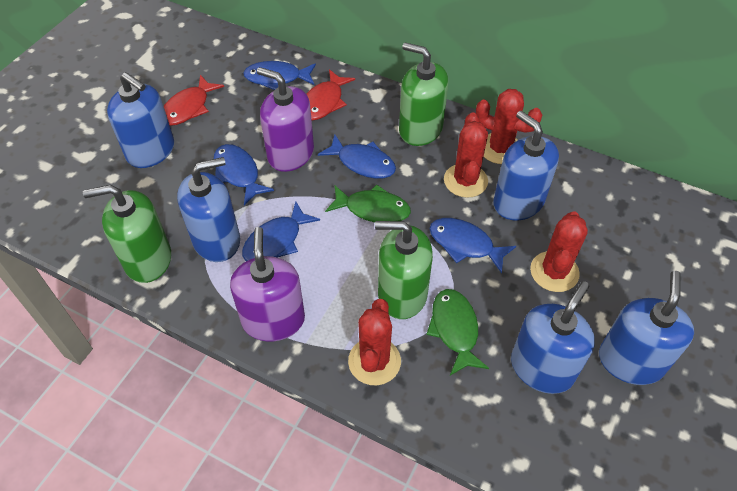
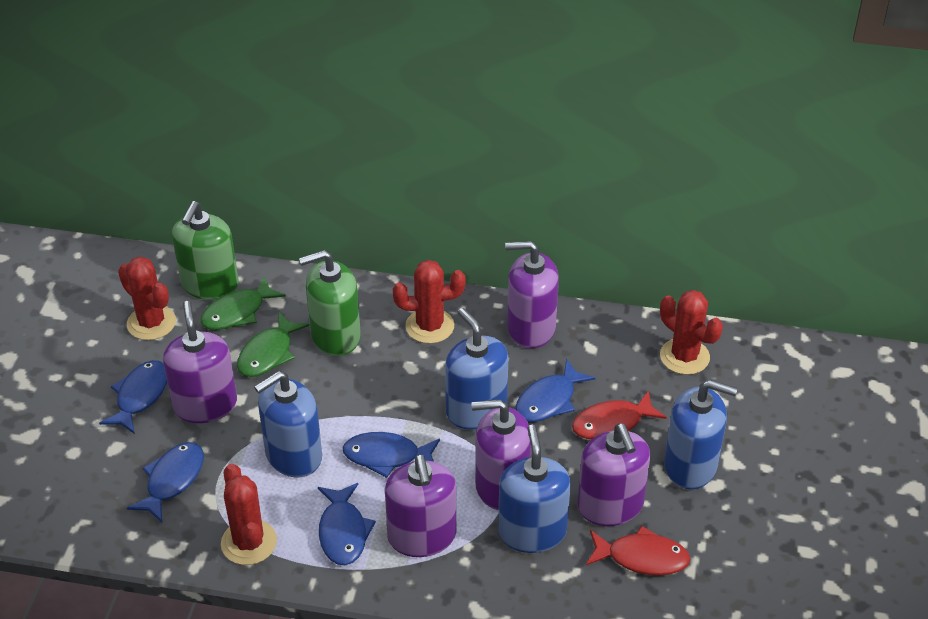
blue soap dispenser: [107,72,174,168] [177,157,240,262] [493,111,559,221] [511,281,595,394] [599,271,694,385] = 5 -> [254,371,322,477] [445,308,509,430] [498,425,571,553] [664,380,737,489] = 4
green soap dispenser: [83,185,171,283] [375,221,433,319] [399,43,448,146] = 3 -> [172,201,239,300] [299,250,361,356] = 2
purple soap dispenser: [230,227,305,341] [257,67,314,172] = 2 -> [163,301,237,423] [385,454,456,557] [471,399,531,510] [505,241,559,348] [577,423,650,526] = 5

